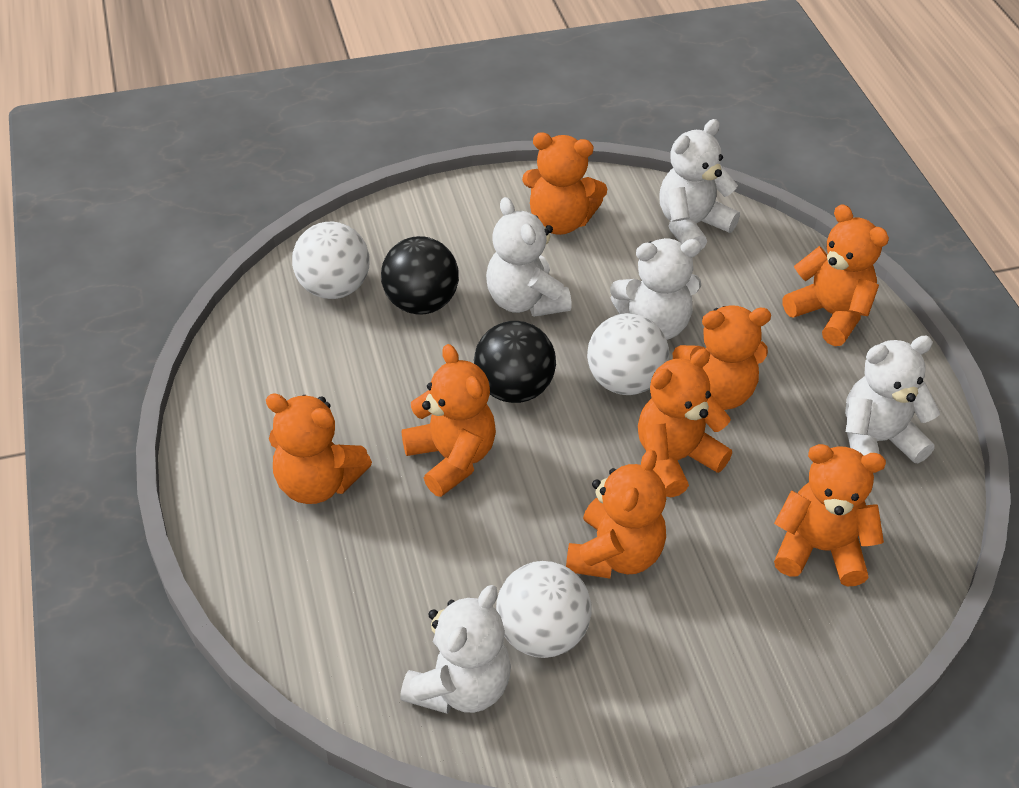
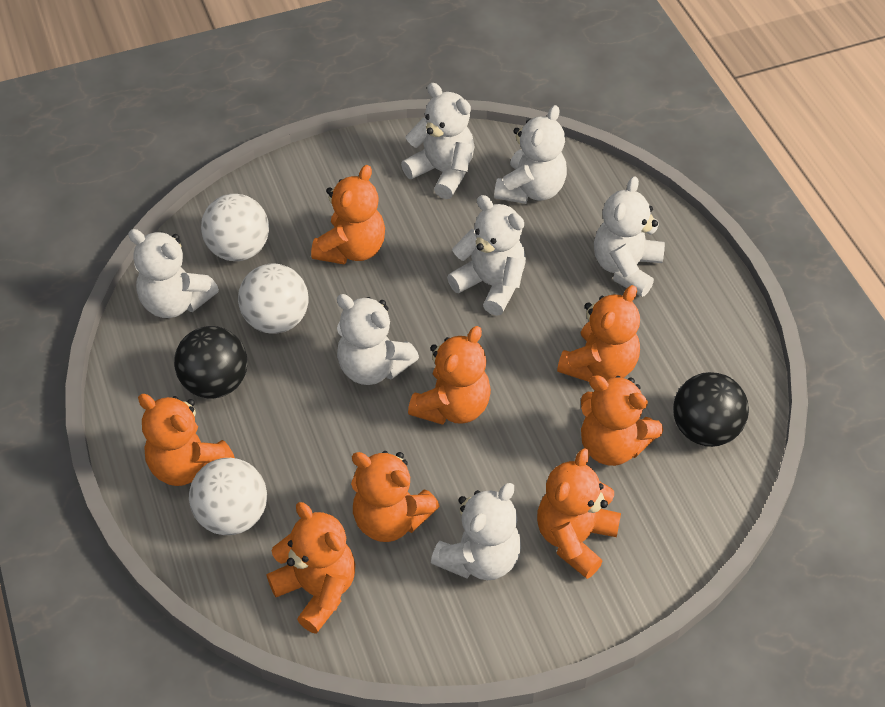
white teddy bear: [400,585,511,714] [486,197,572,317] [610,238,702,340] [659,119,740,250] [845,336,940,463] = 5 -> [128,229,219,318] [337,294,419,385] [401,83,474,199] [431,483,521,580] [447,195,526,316] [494,105,567,204] [594,176,665,297] = 7

